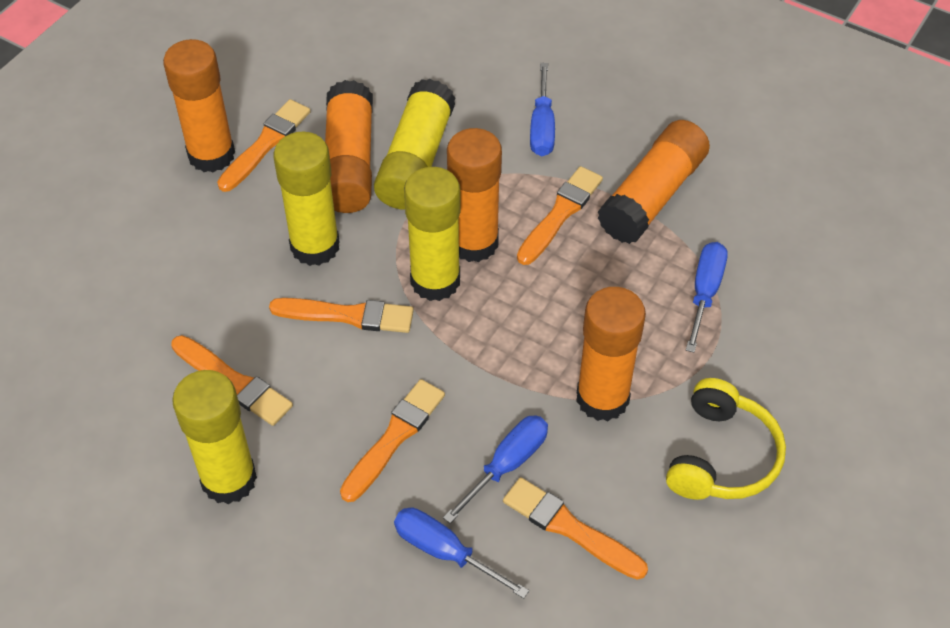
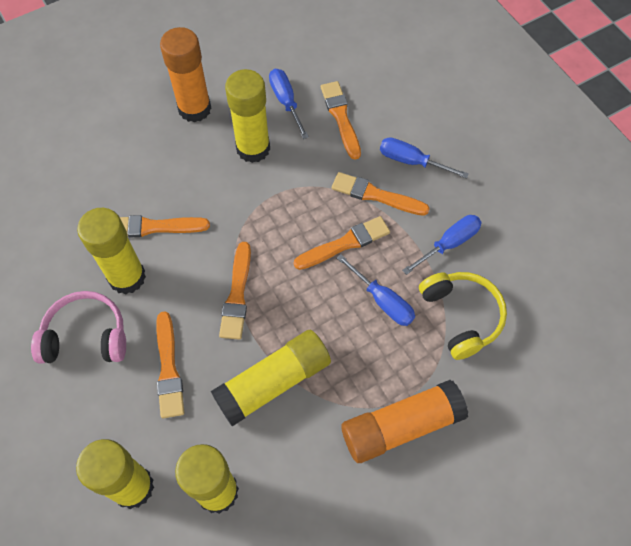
orange glue stick: [163,39,235,172] [325,80,373,213] [447,128,502,262] [576,287,646,421] [598,120,710,244] = 5 -> [160,27,212,123] [342,380,468,463] = 2
pink headphones: none = 0 -> [31,291,126,364] = 1
yellow glue stick: [172,370,257,504] [274,132,340,266] [374,79,456,210] [404,167,461,301] = 4 -> [76,439,154,509] [77,208,146,294] [175,444,239,514] [211,330,331,426] [225,69,270,163] = 5

